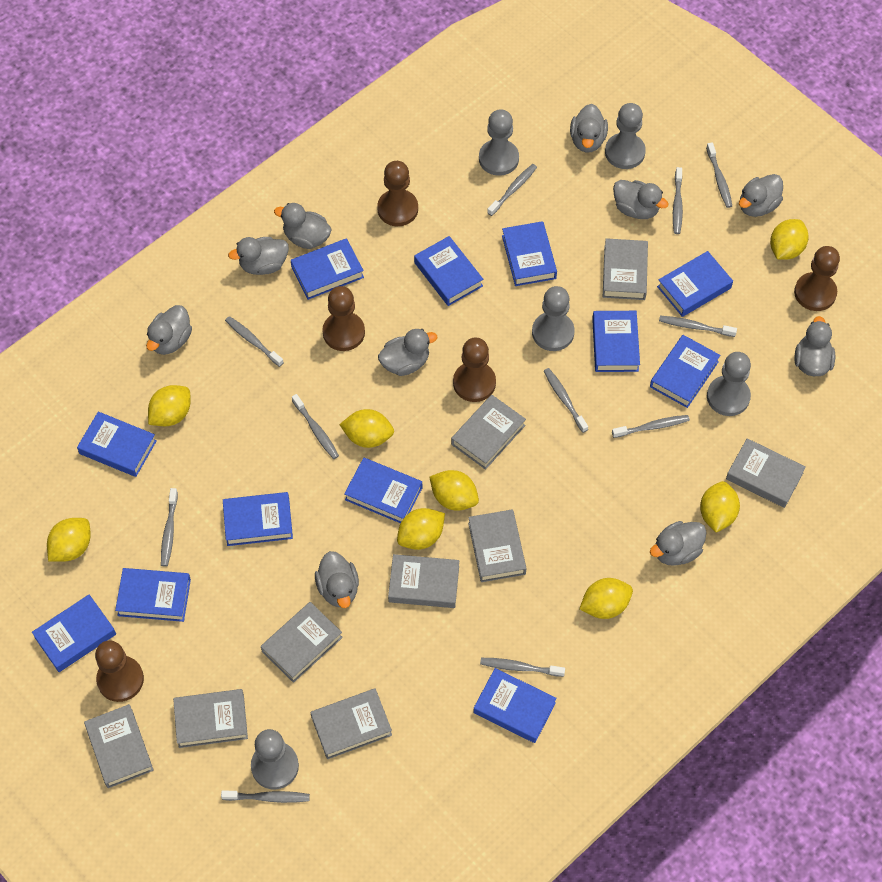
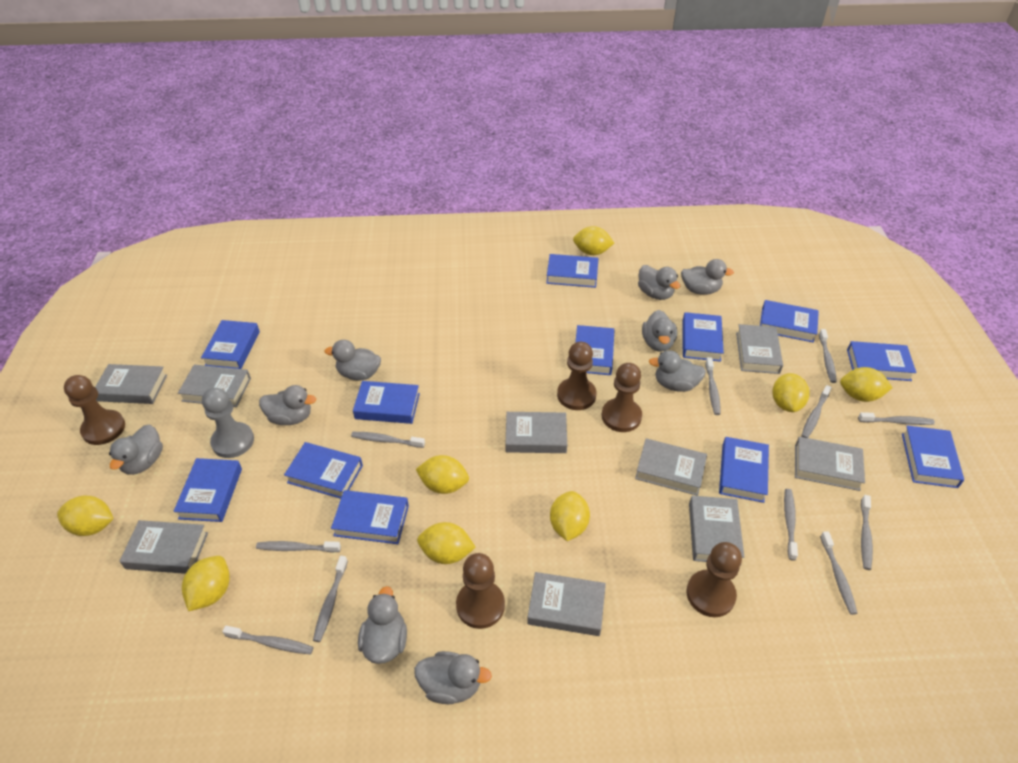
grey duck: [146,305,192,355] [228,237,289,275] [274,203,332,249] [315,551,359,608] [378,329,437,376] [570,104,608,153] [613,180,668,219] [650,521,706,566] [739,174,783,217] [795,316,835,376] = 10 -> [109,425,163,475] [259,385,316,425] [325,340,381,381] [358,586,407,664] [414,651,492,704] [638,265,681,300] [642,310,677,352] [649,350,706,392] [681,259,734,295] = 9
grey pawn: [251,729,299,789] [479,109,519,176] [532,286,575,351] [605,103,646,169] [707,352,751,416] = 5 -> [202,388,254,458] = 1

